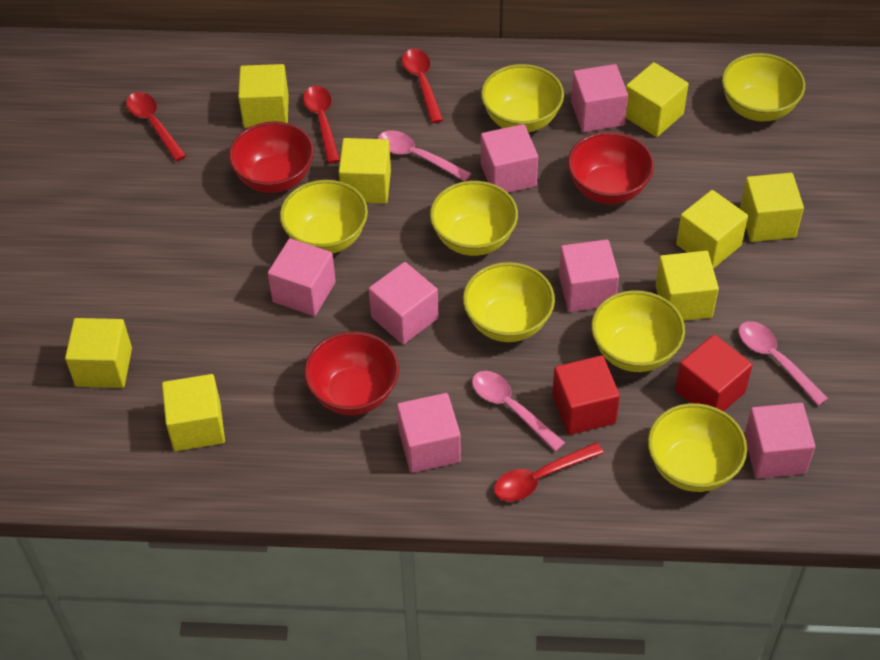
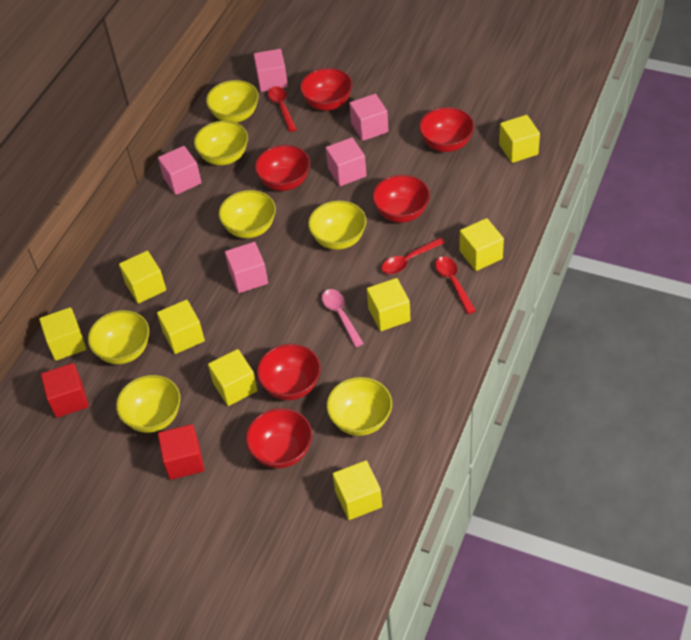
pink cube: [268,239,336,316] [369,262,439,345] [397,393,461,473] [481,124,538,193] [559,239,619,312] [571,64,628,132] [744,403,815,479] = 7 -> [158,146,202,195] [225,242,268,293] [254,49,288,92] [326,137,367,186] [349,94,389,141] = 5
pink spoon: [378,130,472,182] [472,371,565,452] [739,321,828,406] = 3 -> [322,289,364,347] = 1
red bowl: [229,121,314,193] [304,331,399,415] [568,132,654,204] = 3 -> [246,408,312,468] [255,145,310,191] [257,344,321,400] [300,68,353,111] [372,175,430,223] [419,107,474,152] = 6
red spoon: [126,92,186,161] [303,86,340,163] [402,49,443,123] [494,442,604,501] = 4 -> [268,86,297,132] [382,237,445,274] [435,256,476,314] = 3

